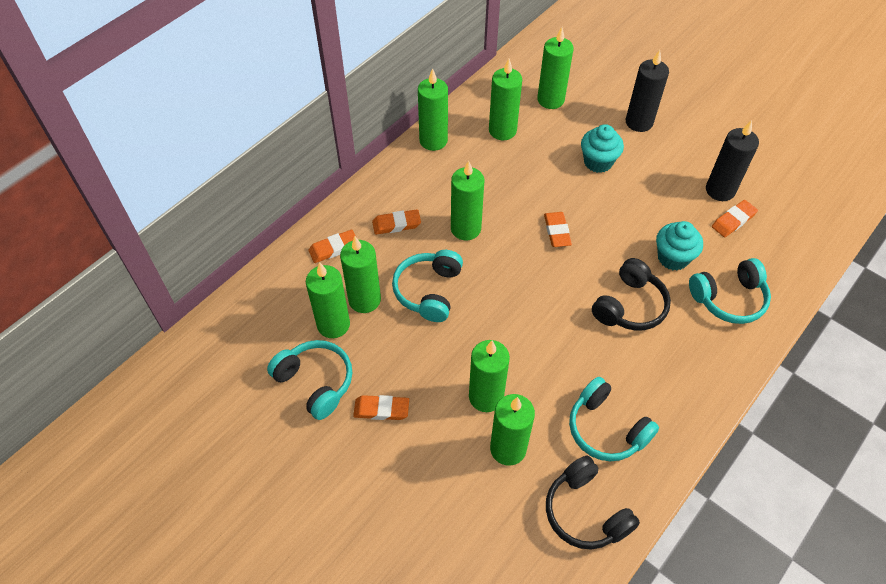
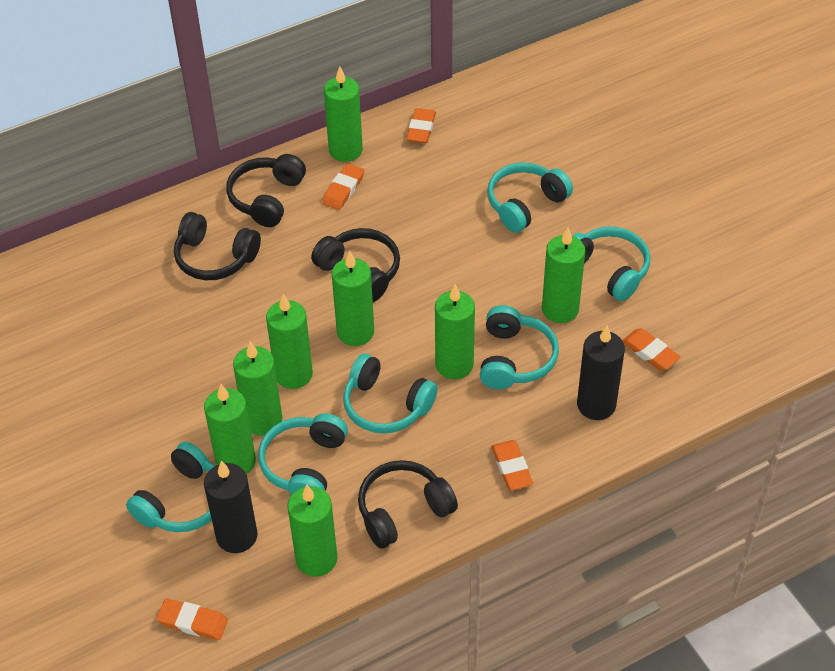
black headphones: [546,455,640,549] [592,258,671,331] = 2 -> [174,212,261,280] [226,154,306,227] [311,228,400,302] [358,460,458,549] = 4
turquoise cupcake: [581,124,624,173] [656,221,703,270] = 2 -> none = 0
turquoise headphones: [267,340,352,420] [392,250,463,322] [569,377,659,461] [689,258,771,324] = 4 -> [126,442,215,532] [258,413,348,495] [343,353,438,433] [480,305,559,389] [487,162,573,233] [573,226,650,301] = 6

